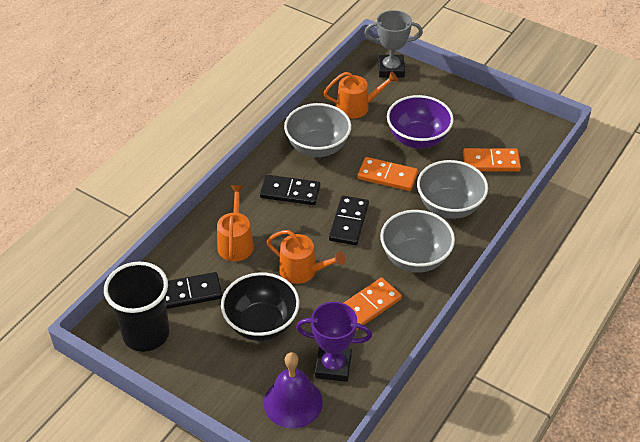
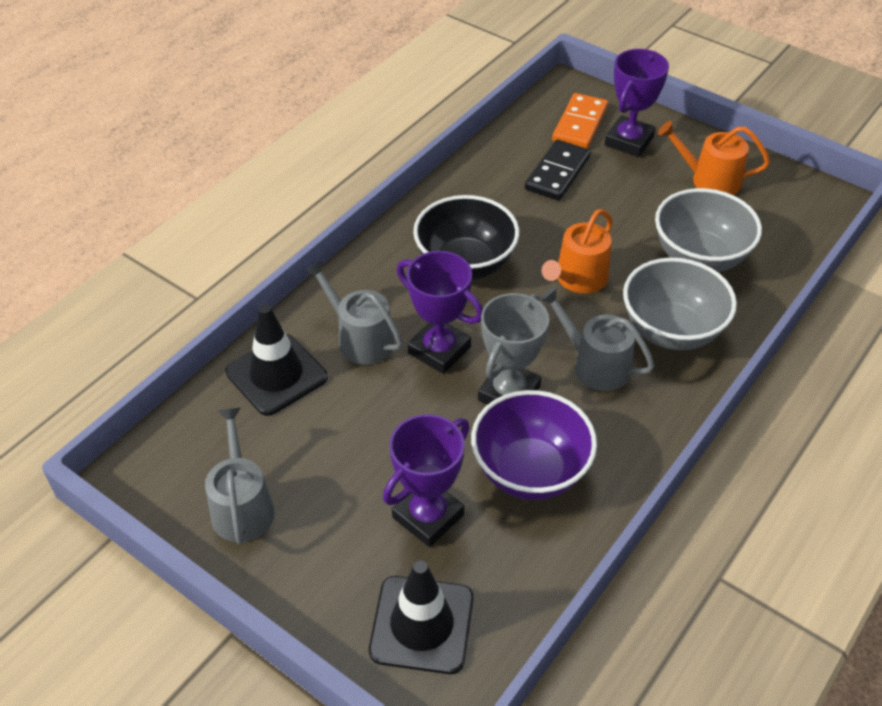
black cup: [104,262,169,352] = 1 -> none = 0
black domino: [166,272,222,309] [260,175,320,205] [329,195,369,245] = 3 -> [525,140,591,201] = 1
black traffic cone: none = 0 -> [225,305,328,416] [369,560,473,674] = 2
grey bowl: [284,103,351,157] [380,210,455,273] [417,160,488,219] = 3 -> [623,258,737,350] [655,188,762,272] = 2
grey watering can: none = 0 -> [205,407,275,545] [304,260,403,365] [540,287,655,391] = 3
orange domino: [344,277,402,330] [358,157,418,191] [463,148,521,172] = 3 -> [552,93,608,149] = 1
orange watering can: [217,185,254,261] [267,230,346,284] [324,71,398,118] = 3 -> [542,209,613,293] [658,121,770,195] = 2
purple bell: [264,352,323,428] = 1 -> none = 0
purple trophy: [296,302,372,382] = 1 -> [383,414,469,547] [397,251,483,374] [604,49,669,157] = 3

